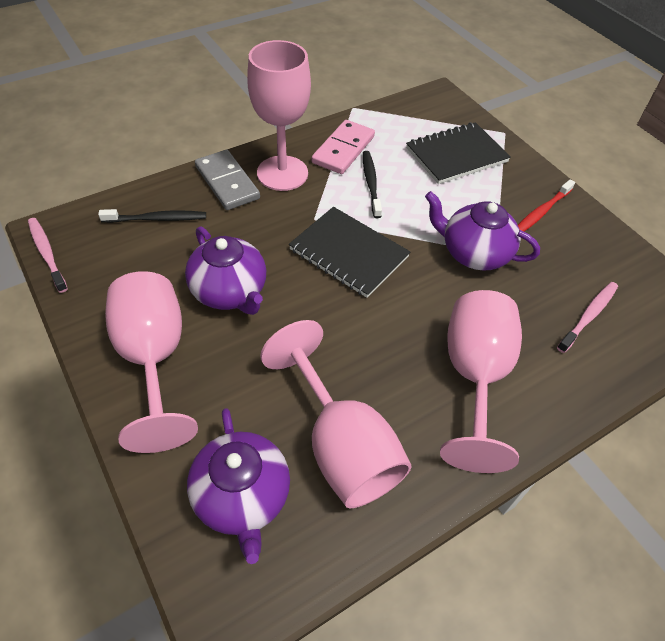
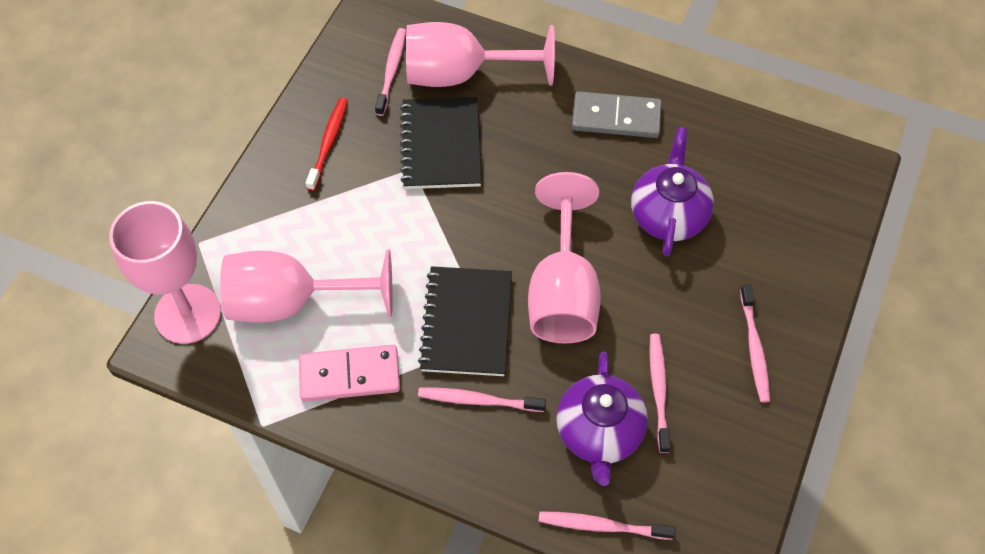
black toothbrush: [98,209,206,223] [363,151,382,218] = 2 -> none = 0
pink toothbrush: [28,218,68,293] [557,282,618,353] = 2 -> [375,28,406,116] [418,387,546,412] [538,511,675,540] [649,334,671,453] [740,284,770,403] = 5
purple teapot: [185,226,266,315] [187,408,290,564] [425,191,540,271] = 3 -> [556,352,648,486] [631,127,714,257] = 2

